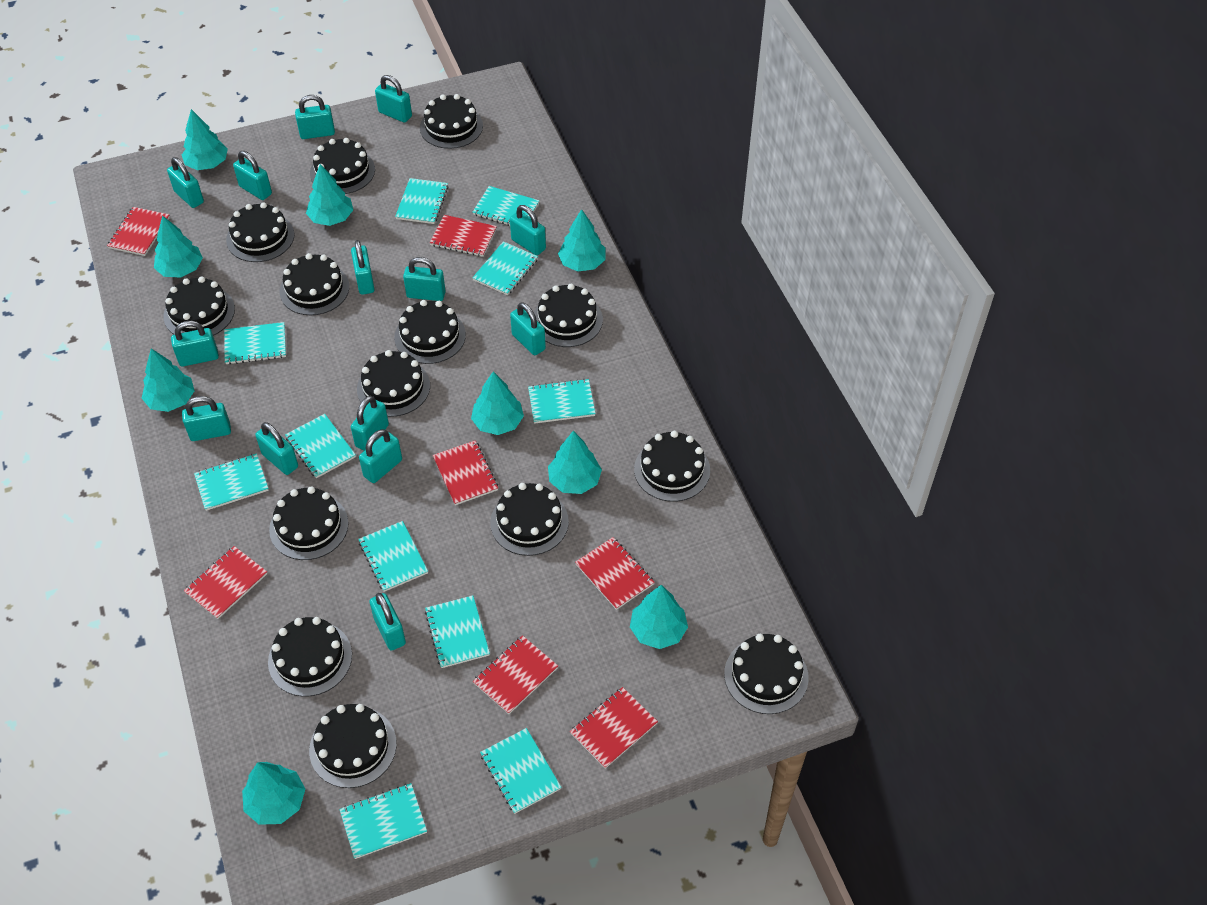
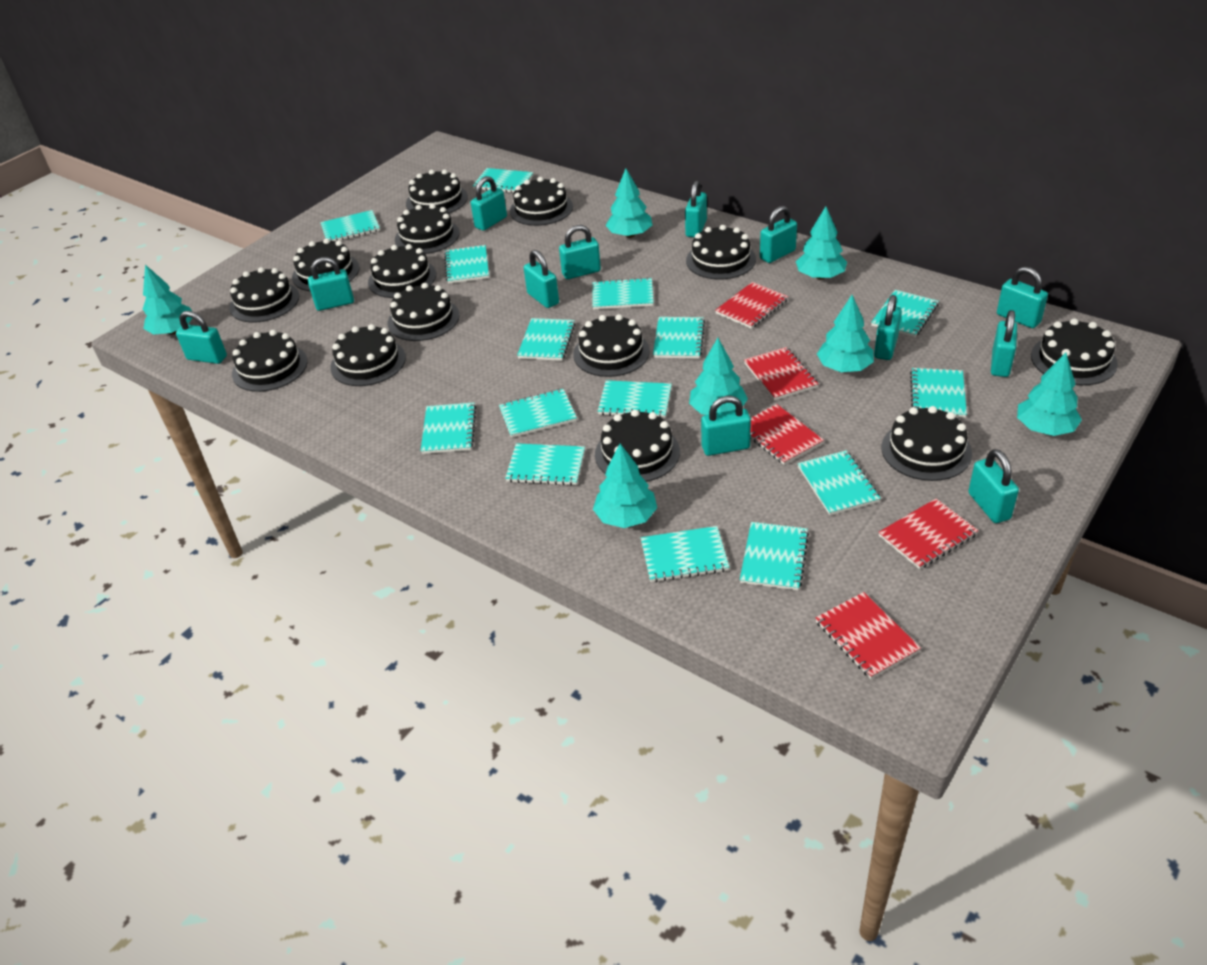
red notebook: [107,207,170,256] [184,546,267,619] [430,215,497,257] [433,440,498,505] [473,635,558,714] [570,687,658,768] [575,537,654,610] = 7 -> [715,282,788,329] [744,347,818,400] [750,404,824,465] [816,592,921,679] [878,499,979,569] = 5
turquoise notebook: [194,453,269,511] [224,322,286,365] [285,414,356,478] [339,783,427,859] [358,521,428,592] [395,178,449,224] [425,596,490,668] [472,241,538,295] [473,186,539,226] [480,728,561,814] [528,379,596,424] = 11 -> [320,210,380,241] [421,402,476,454] [444,245,489,284] [473,168,533,193] [499,389,577,438] [505,443,585,485] [517,318,575,361] [592,278,654,310] [598,380,672,418] [641,526,729,582] [653,317,705,359] [740,522,809,590] [798,450,881,515] [871,290,939,337] [910,368,967,418] = 15
turquoise padlock: [167,157,204,208] [171,321,219,367] [182,396,231,441] [233,151,272,200] [255,422,298,475] [295,95,335,139] [351,240,374,295] [351,396,389,451] [359,429,402,483] [369,593,406,651] [375,75,412,123] [403,257,446,301] [510,205,546,255] [510,302,546,355] = 14 -> [176,311,227,364] [308,257,354,311] [471,176,507,231] [524,250,559,308] [559,225,601,279] [685,181,707,237] [701,396,751,456] [760,206,797,263] [874,295,902,360] [968,449,1019,523] [991,310,1017,377] [997,267,1048,328] = 12
turquoise tree: [142,349,195,412] [154,215,203,278] [182,109,228,170] [242,762,305,825] [306,164,353,226] [471,371,524,435] [548,431,602,494] [558,209,606,271] [630,585,688,649] = 9 -> [143,265,192,335] [593,444,657,528] [606,168,652,238] [689,338,748,415] [796,206,847,279] [817,295,874,372] [1017,353,1082,436] = 7

